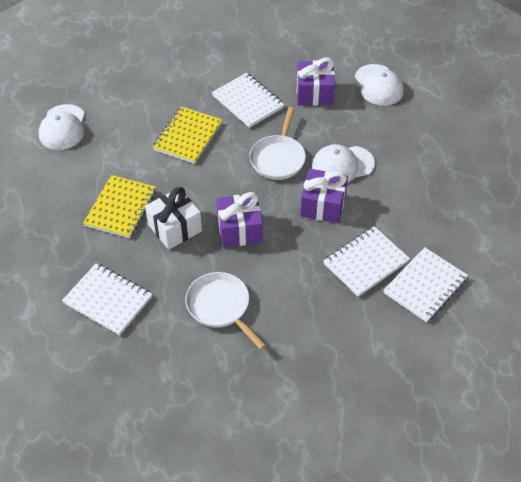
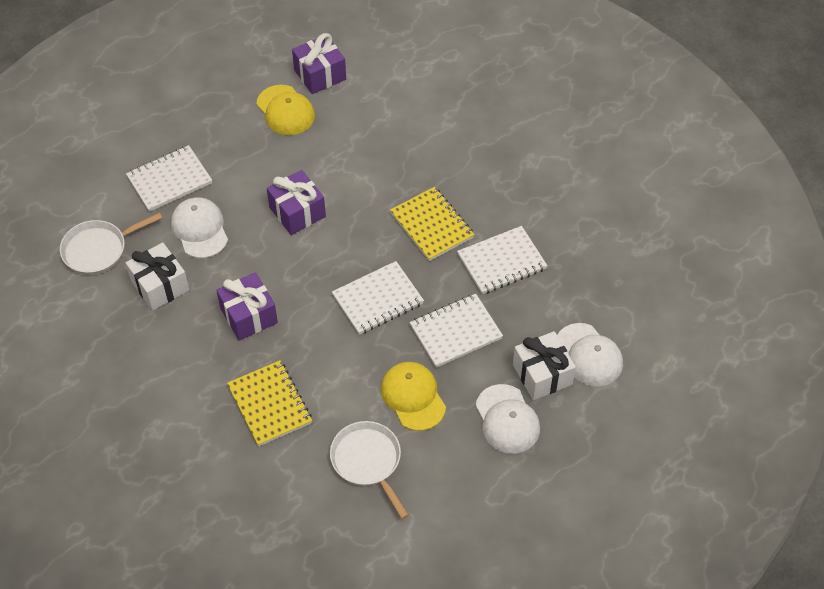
white gift: [145,187,202,250] = 1 -> [126,242,189,311] [513,331,576,400] = 2
yellow cap: none = 0 -> [257,85,315,135] [381,362,446,431] = 2

